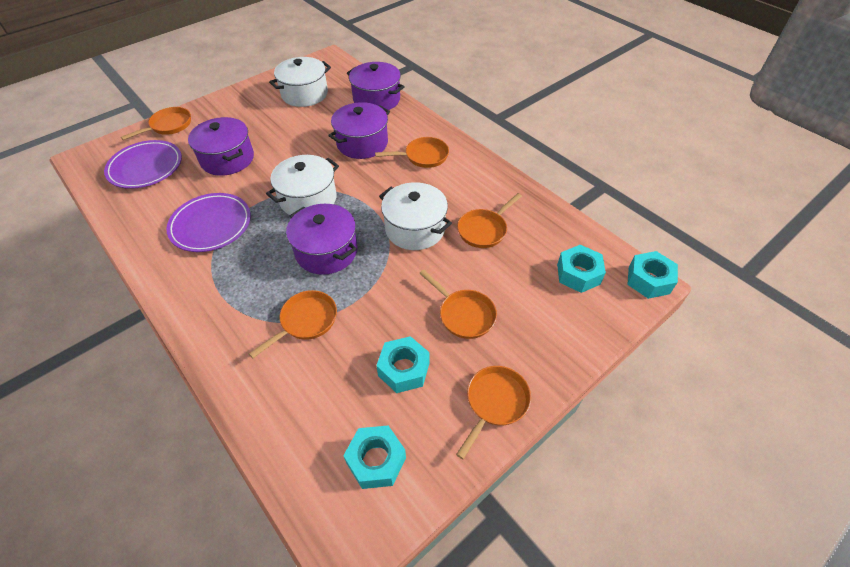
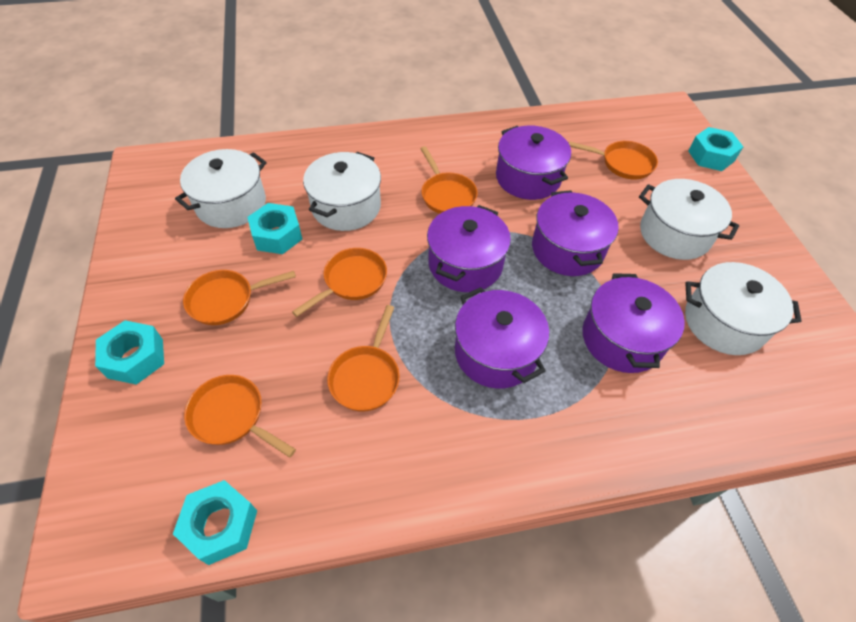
purple plate: [104,140,182,189] [166,193,251,252] = 2 -> none = 0
purple pot: [188,117,254,176] [286,204,358,275] [328,102,390,159] [347,62,405,110] = 4 -> [427,205,511,292] [455,287,549,389] [496,126,571,200] [532,190,619,276] [582,273,685,373] = 5
white pot: [266,155,339,215] [269,57,331,107] [379,182,452,250] = 3 -> [175,149,267,228] [303,152,381,231] [639,179,739,260] [685,262,802,355] = 4

